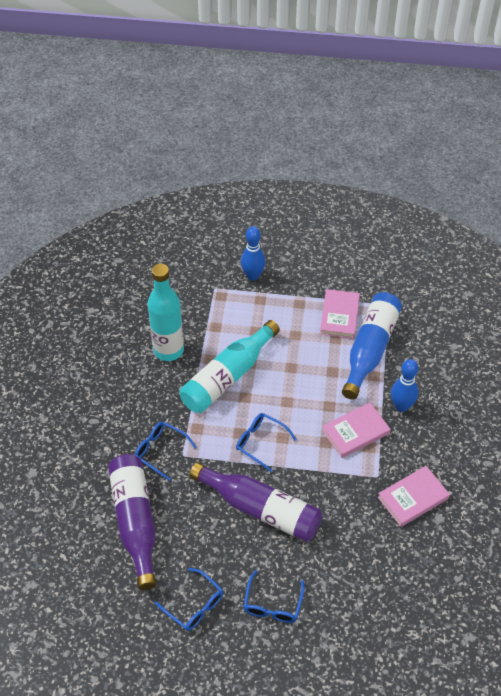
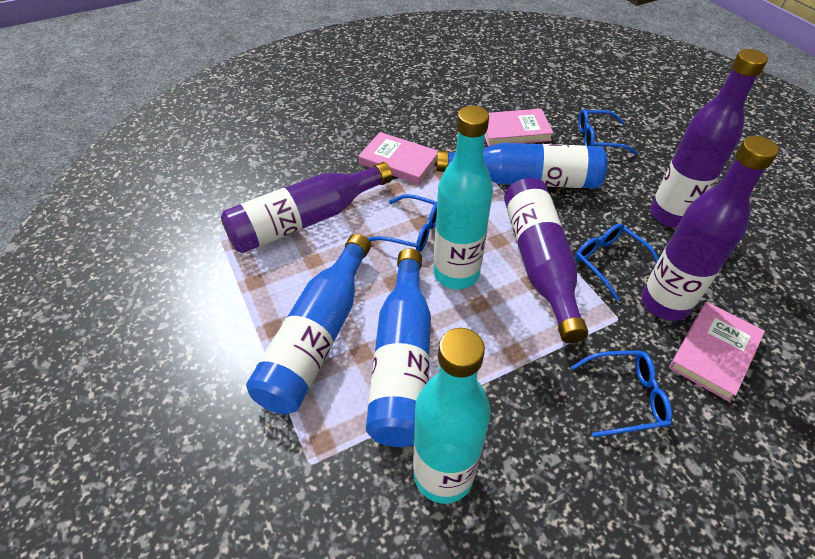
blue bottle: [342,292,402,399] = 1 -> [246,234,371,414] [366,249,431,447] [436,143,608,188] = 3
blue bowling pin: [241,226,265,281] [391,359,418,412] = 2 -> none = 0
purple bottle: [108,454,157,590] [189,462,322,542] = 2 -> [221,162,392,253] [504,178,588,343] [641,136,779,321] [650,49,768,228] = 4

